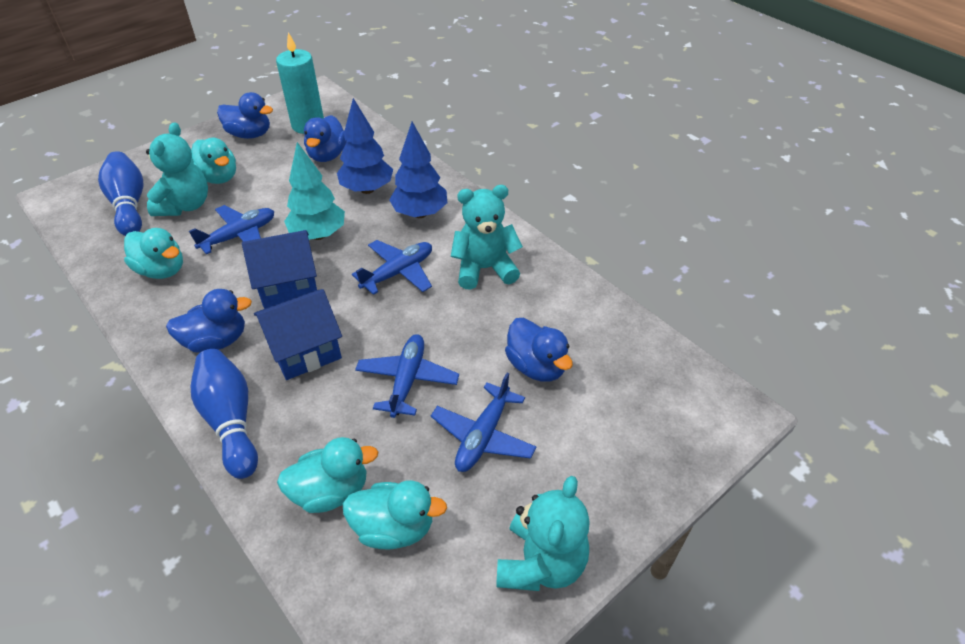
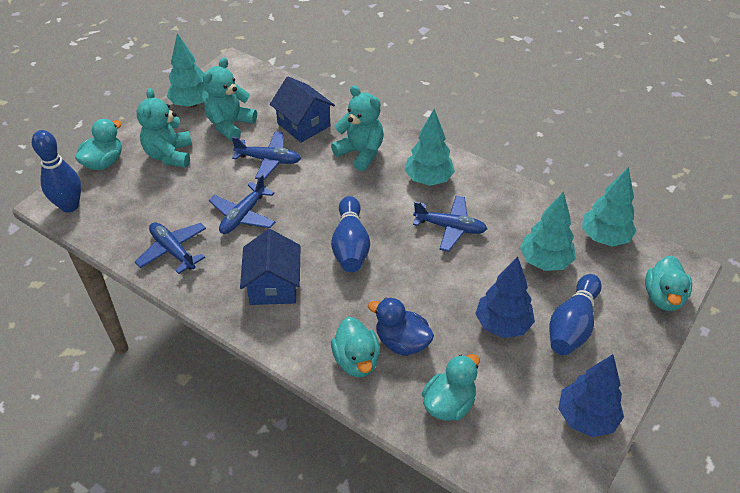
blue bowling pin: [98,151,144,236] [191,349,258,479] = 2 -> [32,130,81,212] [331,196,370,272] [550,274,602,355] = 3
blue duck: [166,289,252,353] [217,92,273,139] [304,115,347,162] [505,318,573,382] = 4 -> [368,298,434,356] = 1
turquoise candle: [276,32,324,134] = 1 -> none = 0
turquoise tree: [284,142,345,240] = 1 -> [166,33,208,108] [405,109,455,186] [520,191,576,271] [582,167,637,247] = 4

